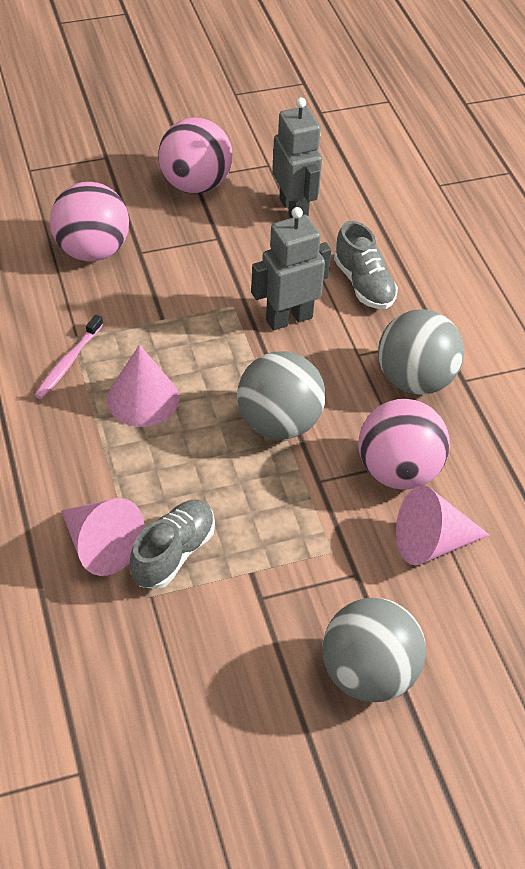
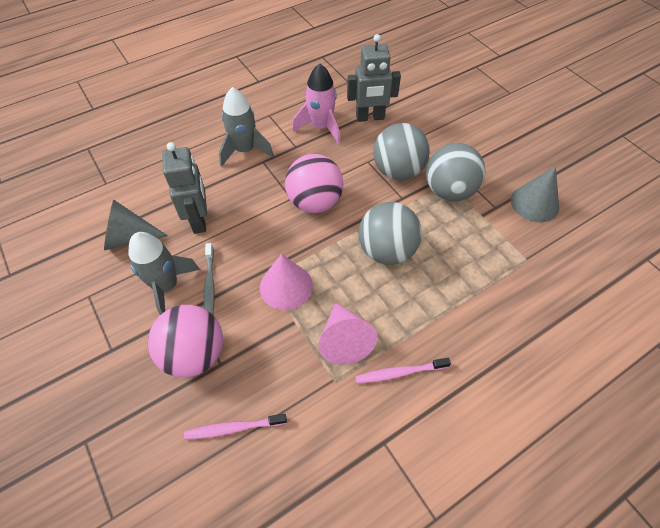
grey cone: none = 0 -> [104,200,168,250] [511,166,559,222] = 2
grey rocket: none = 0 -> [128,232,200,315] [219,87,274,167] = 2
grey shoe: [130,499,215,589] [334,221,398,309] = 2 -> none = 0
grey toothbrush: none = 0 -> [204,243,215,314] = 1
pink ball: [50,182,129,261] [158,118,233,194] [358,399,450,490] = 3 -> [148,305,223,378] [285,154,343,213] = 2
pink cone: [61,498,144,576] [107,344,179,427] [396,486,489,565] = 3 -> [260,254,313,310] [318,302,377,365] = 2
pink rocket: none = 0 -> [292,64,341,144] = 1
pink toothbrush: [35,315,103,399] = 1 -> [184,414,287,440] [355,358,451,384] = 2

